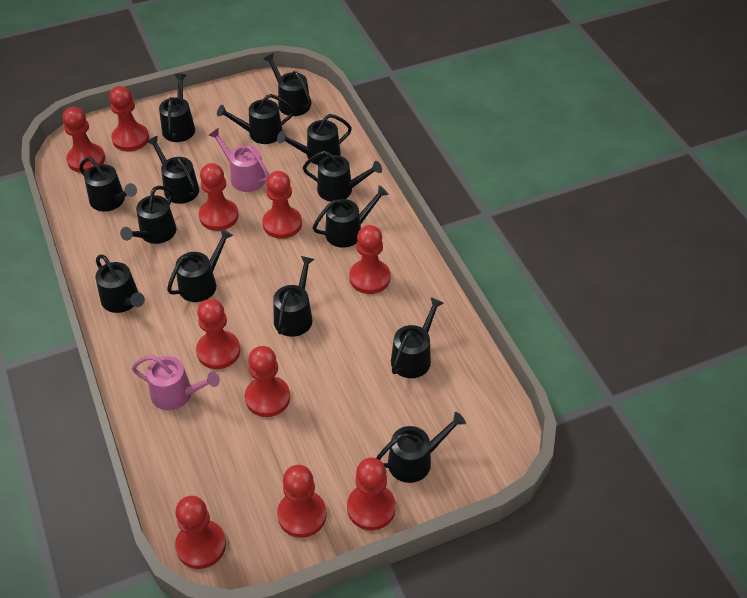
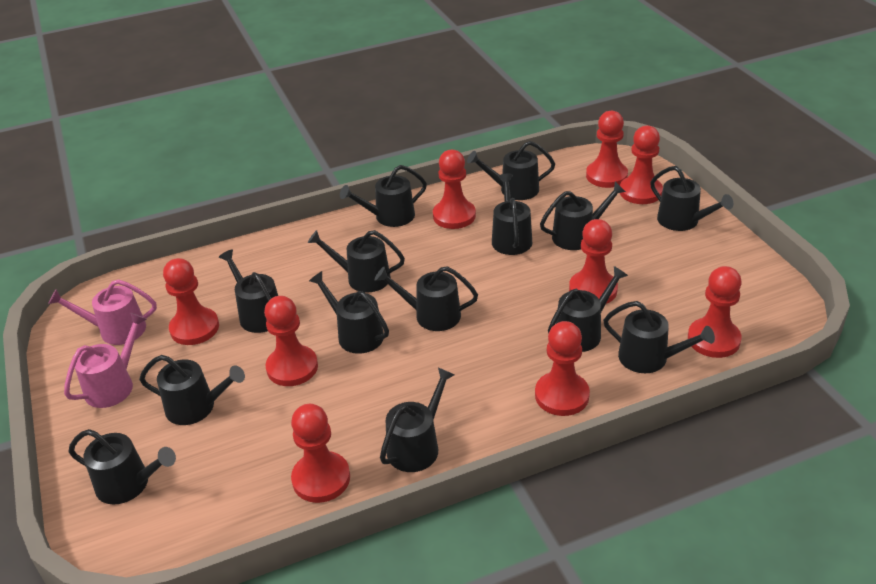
red pawn: [62,107,105,173] [109,86,149,152] [175,496,226,569] [196,299,240,369] [199,163,239,231] [245,346,290,417] [262,171,302,239] [277,465,326,538] [347,458,396,530] [349,225,390,294] = 10 -> [163,258,219,345] [264,296,318,386] [291,404,350,503] [433,150,476,229] [535,321,590,416] [569,219,618,304] [586,111,628,188] [620,126,663,204] [688,266,742,358] = 9

